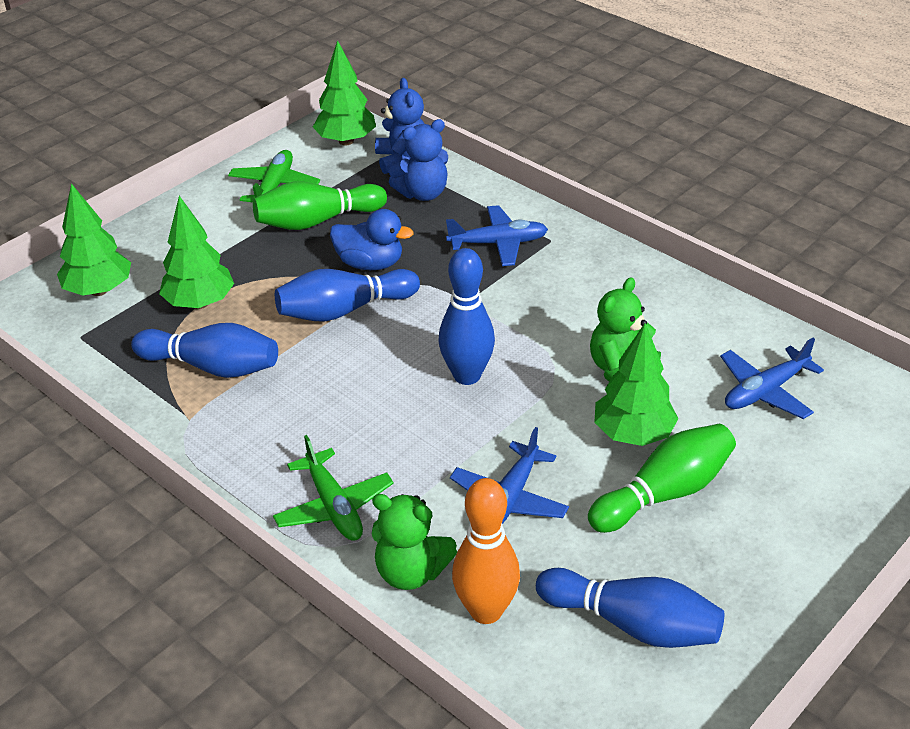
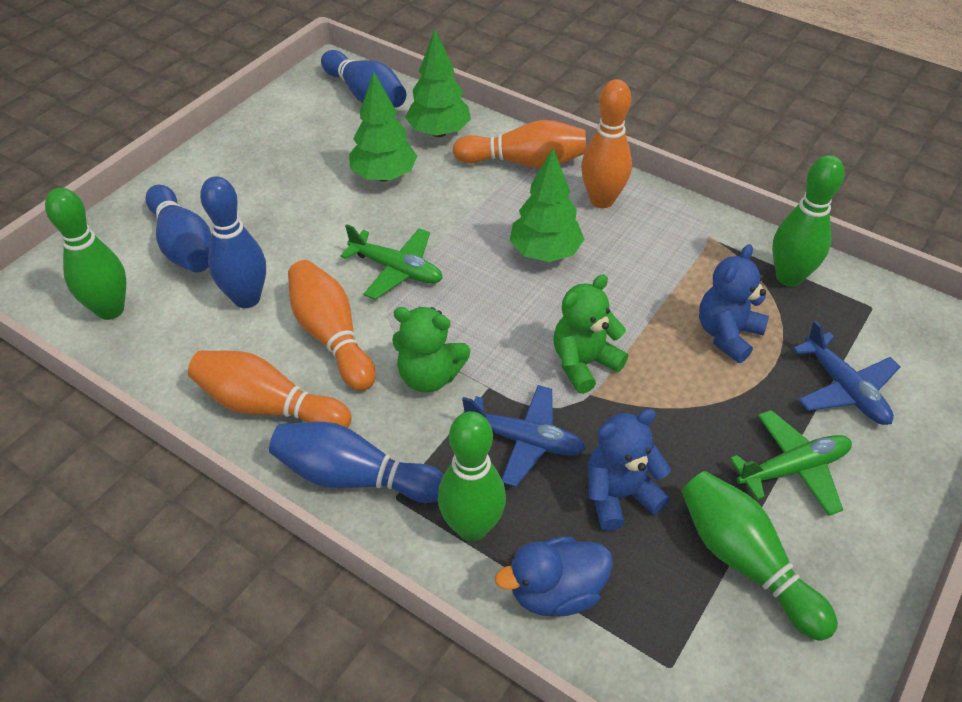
blue plane: [446,205,548,266] [450,427,569,524] [720,338,824,419] = 3 -> [462,385,586,487] [793,320,900,425] = 2
green bowling pin: [253,181,387,230] [588,424,736,533] = 2 -> [45,188,126,320] [438,411,506,542] [681,471,838,641] [772,155,844,287] = 4
green tree: [57,183,131,296] [159,196,234,309] [313,40,376,145] [594,323,679,446] = 4 -> [349,72,417,181] [405,30,471,137] [510,149,584,262] = 3
orange bowling pin: [452,478,520,624] = 1 -> [188,350,352,428] [288,260,376,391] [453,120,586,168] [581,79,632,208] = 4

